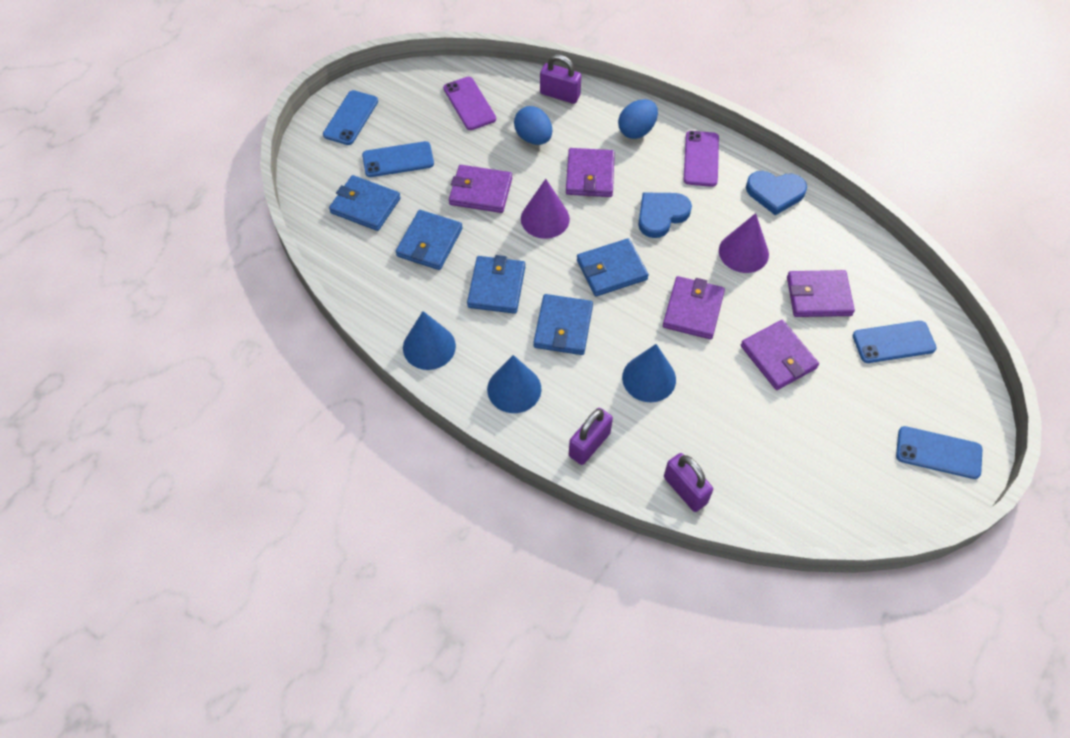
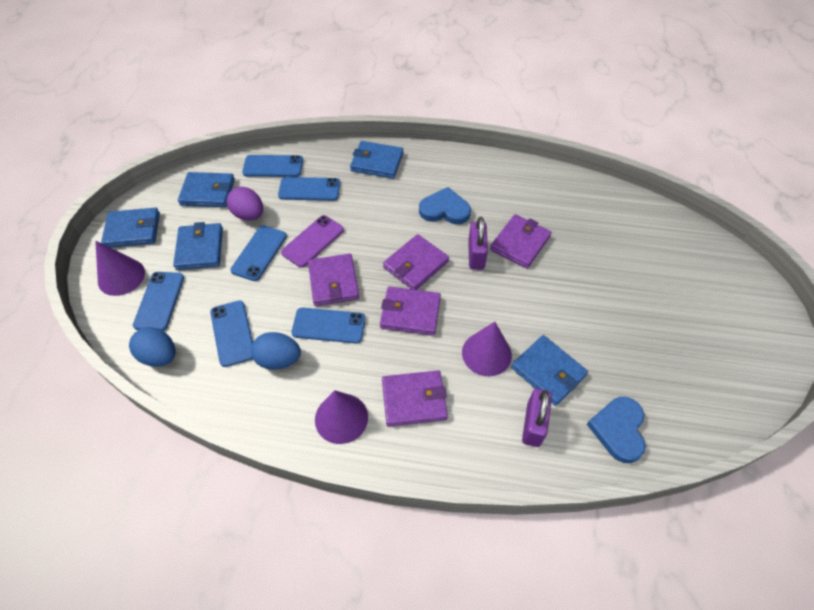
blue cone: [403,311,456,370] [487,355,541,413] [622,344,676,402] = 3 -> none = 0
blue phone: [323,90,378,145] [362,141,434,177] [852,321,937,363] [896,426,982,479] = 4 -> [133,272,184,331] [210,300,253,367] [230,225,287,281] [242,155,303,177] [278,177,340,201] [291,308,366,343] = 6
purple cone: [521,179,570,239] [719,213,769,273] = 2 -> [95,241,145,296] [315,390,368,444] [462,322,512,376] = 3
purple egg: none = 0 -> [227,187,263,221] = 1
purple padlock: [540,54,582,104] [569,408,613,465] [664,453,713,512] = 3 -> [468,217,488,270] [522,389,552,447] = 2
purple phone: [443,77,496,130] [684,131,719,187] = 2 -> [281,215,344,268] = 1

